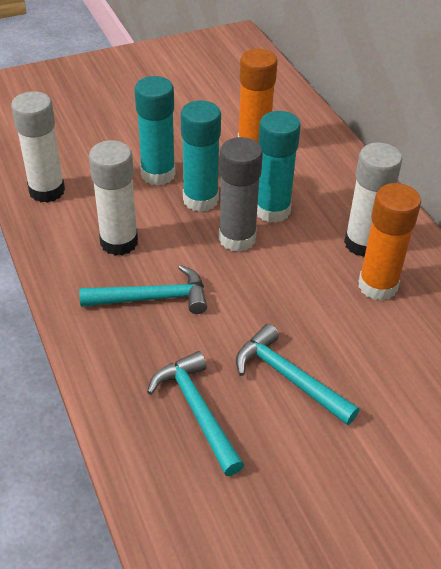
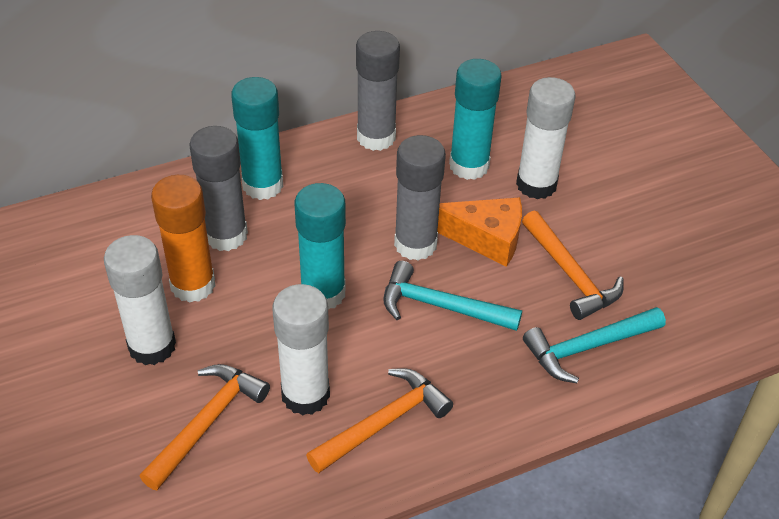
grey glue stick: [219,137,263,252] = 1 -> [189,126,248,251] [356,31,400,151] [394,135,446,261] = 3
orange cheese: none = 0 -> [437,197,522,267] = 1
orange glue stick: [238,49,278,142] [358,183,421,301] = 2 -> [151,175,215,303] = 1
orange hammer: none = 0 -> [139,364,270,490] [306,368,453,473] [522,211,624,320] = 3
turquoise hammer: [79,265,207,314] [147,351,244,476] [236,324,359,425] = 3 -> [383,261,522,331] [523,307,666,383] = 2

